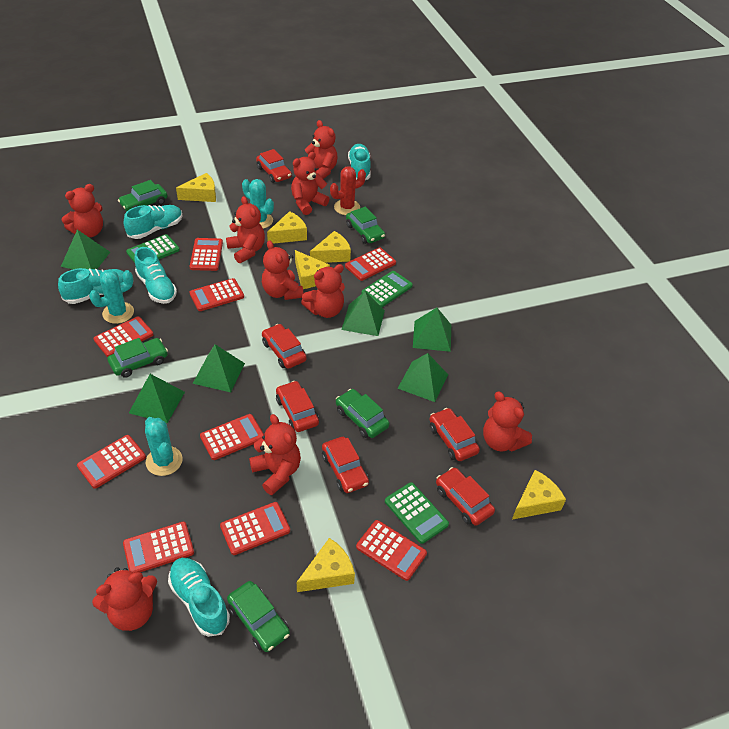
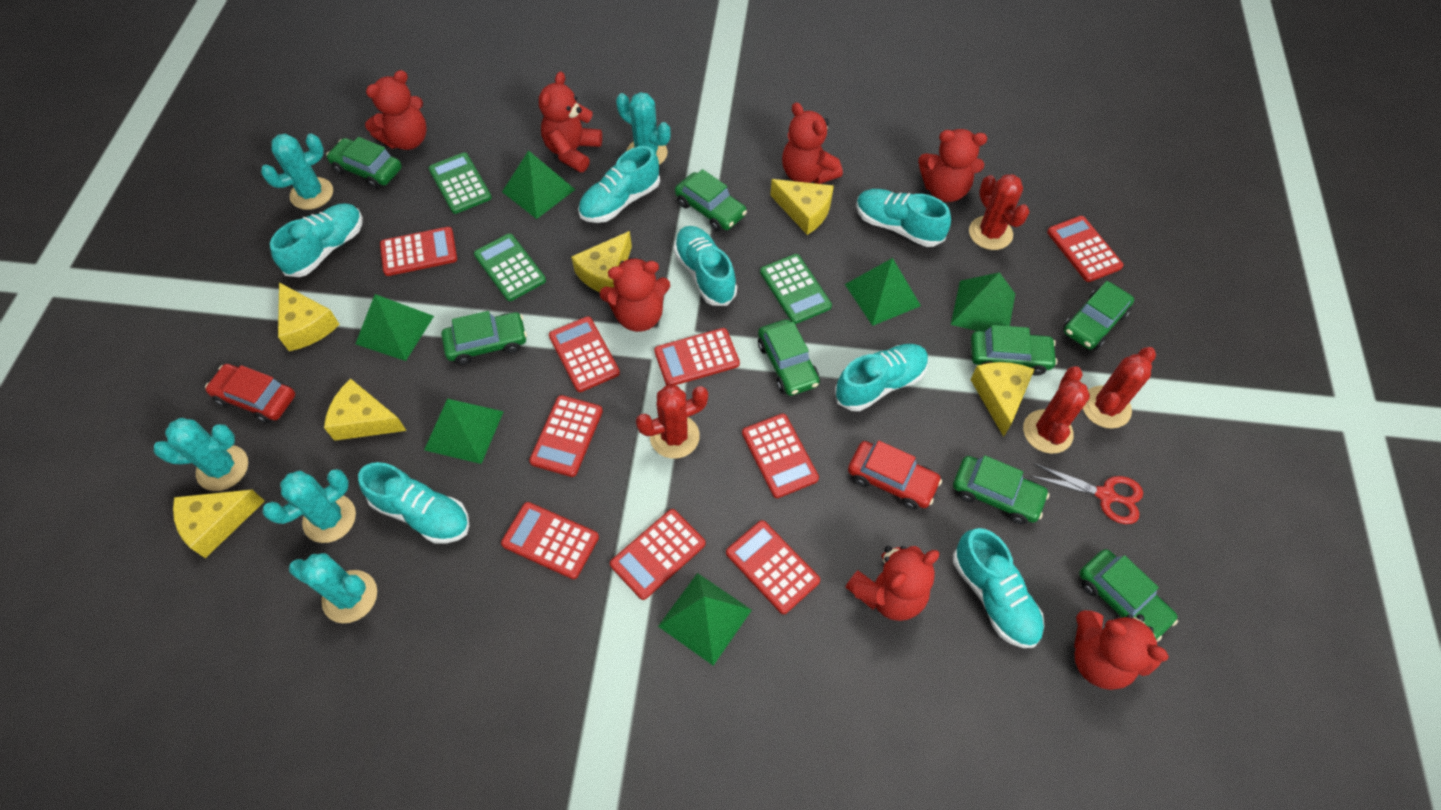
green car: [107,338,168,378] [118,180,167,211] [227,581,290,652] [336,389,390,438] [346,207,385,244] = 5 -> [326,137,402,189] [441,311,527,365] [675,169,747,232] [758,319,820,396] [953,455,1050,524] [971,325,1058,376] [1063,281,1134,350] [1079,549,1178,642] = 8
red cactus: [330,166,366,215] = 1 -> [636,386,708,459] [969,174,1030,250] [1023,366,1090,454] [1083,347,1156,429] = 4
red car: [256,149,292,183] [262,324,307,369] [276,381,319,432] [322,437,369,493] [429,408,480,461] [436,467,495,526] = 6 -> [205,364,295,423] [848,441,942,510] = 2
red scissors: none = 0 -> [1031,463,1143,524] = 1
red teddy bear: [62,184,103,237] [92,567,157,631] [226,196,265,263] [249,414,301,495] [262,240,304,300] [291,152,329,215] [301,264,345,318] [305,120,338,179] [483,391,532,452] = 9 -> [365,70,427,150] [539,71,602,172] [600,257,670,332] [782,102,843,184] [845,546,940,621] [918,129,987,202] [1074,610,1169,690] = 7
turquoise cactus: [89,269,134,324] [145,417,182,476] [242,179,274,229] = 3 -> [153,418,248,491] [261,134,333,210] [262,469,356,543] [289,553,377,623] [616,92,670,165] = 5
turquoise shoe: [58,268,124,304] [124,205,183,239] [134,247,177,304] [168,558,230,637] [348,144,371,180] = 5 -> [270,204,363,277] [358,462,470,544] [578,146,660,223] [674,226,737,306] [835,344,929,411] [856,189,951,247] [953,528,1044,648] = 7

